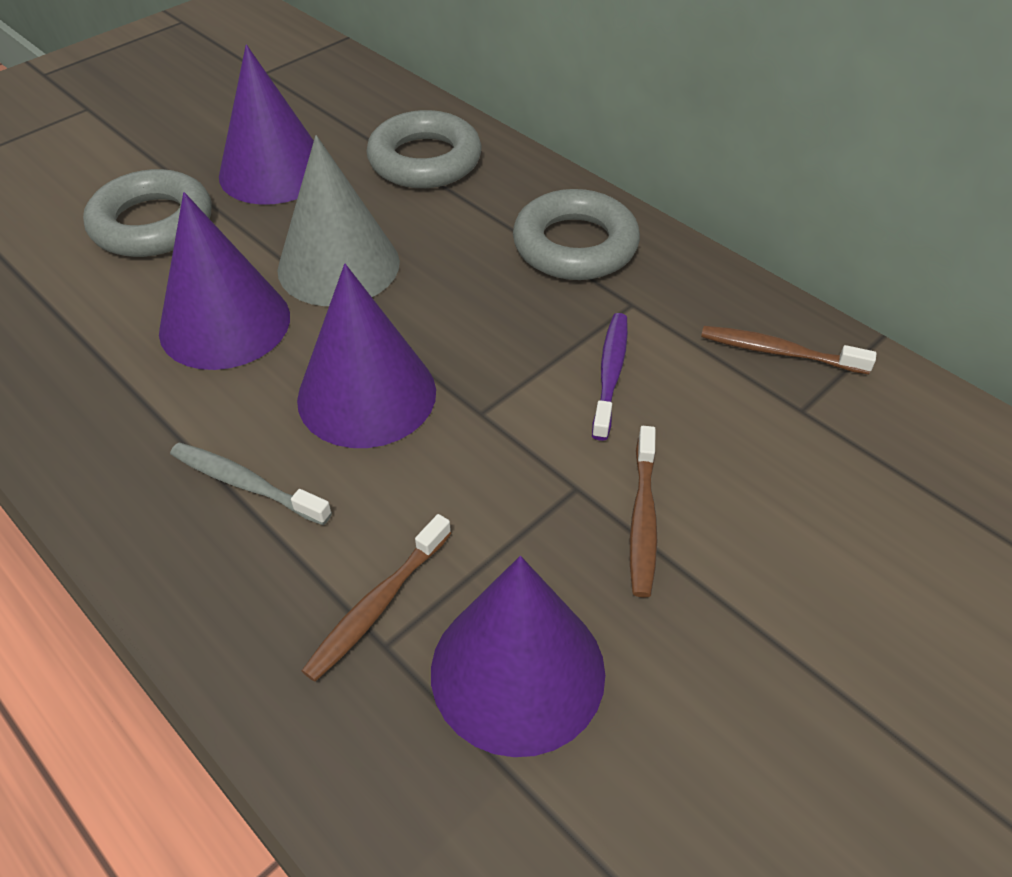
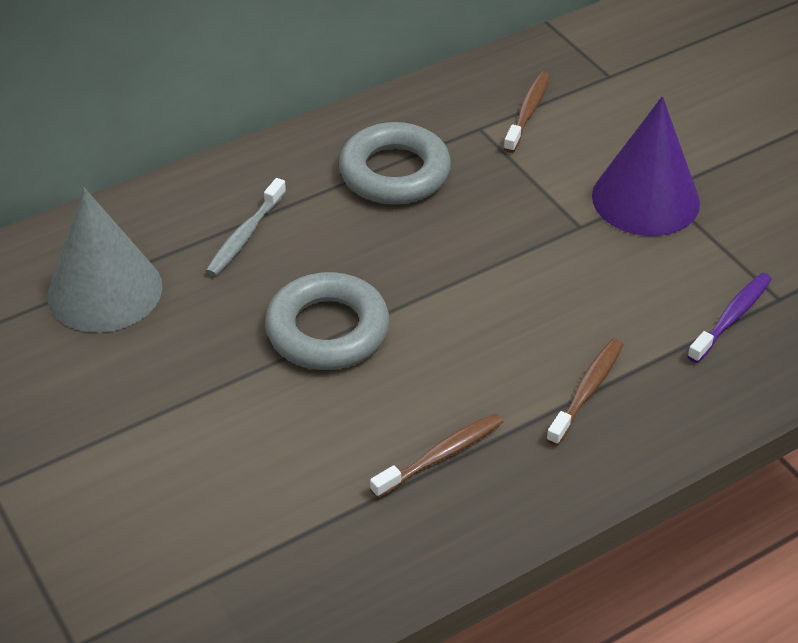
grey ring: [83,169,211,257] [366,110,482,188] [513,189,640,280] = 3 -> [265,272,389,370] [339,122,451,205] = 2
purple cone: [159,192,290,370] [219,45,314,205] [297,264,436,448] [431,556,605,757] = 4 -> [592,96,700,236] = 1

